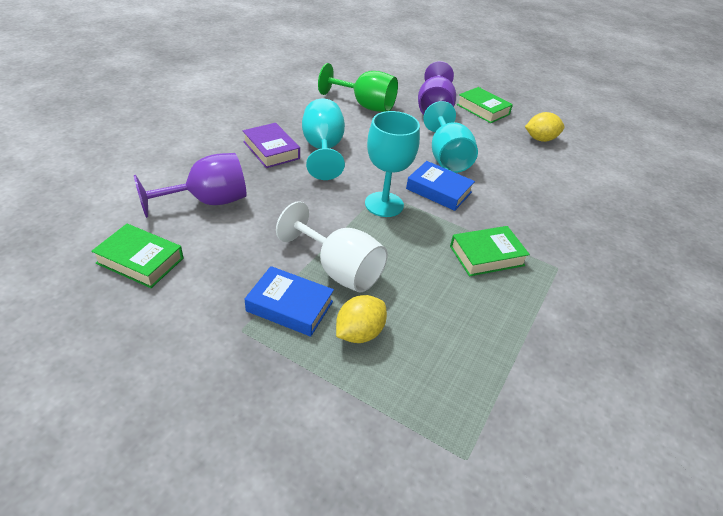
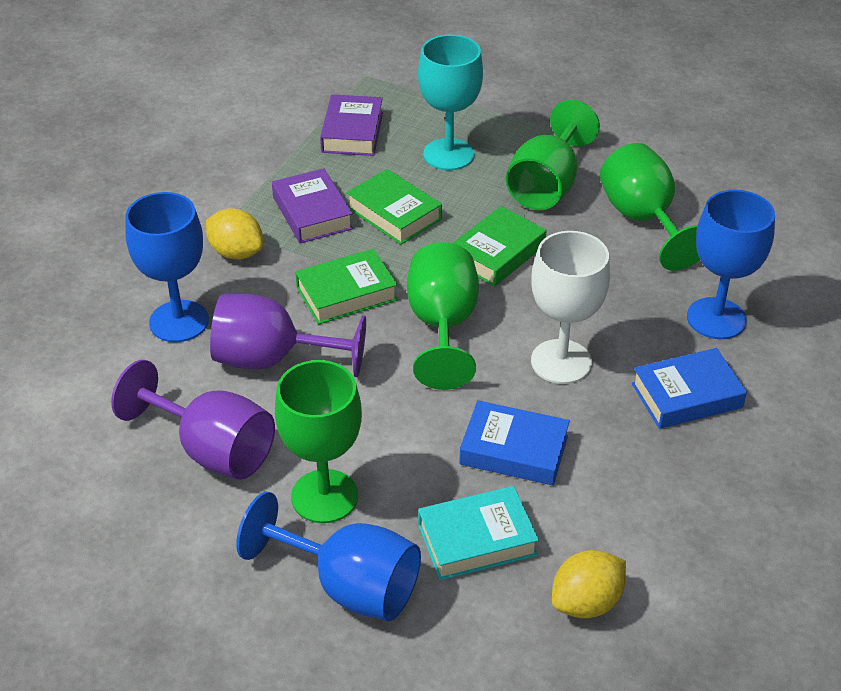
blue goblet: none = 0 -> [125,192,209,342] [236,492,421,621] [687,190,775,339] = 3
green goblet: [318,63,398,112] = 1 -> [275,360,362,523] [407,242,479,390] [506,100,600,210] [600,143,700,271] = 4
purple book: [243,123,300,168] = 1 -> [272,168,353,243] [320,94,383,156] = 2
turquoise book: none = 0 -> [418,486,539,580] = 1
turquoise goblet: [302,99,345,180] [365,111,420,217] [423,101,478,173] = 3 -> [418,35,483,170] = 1

